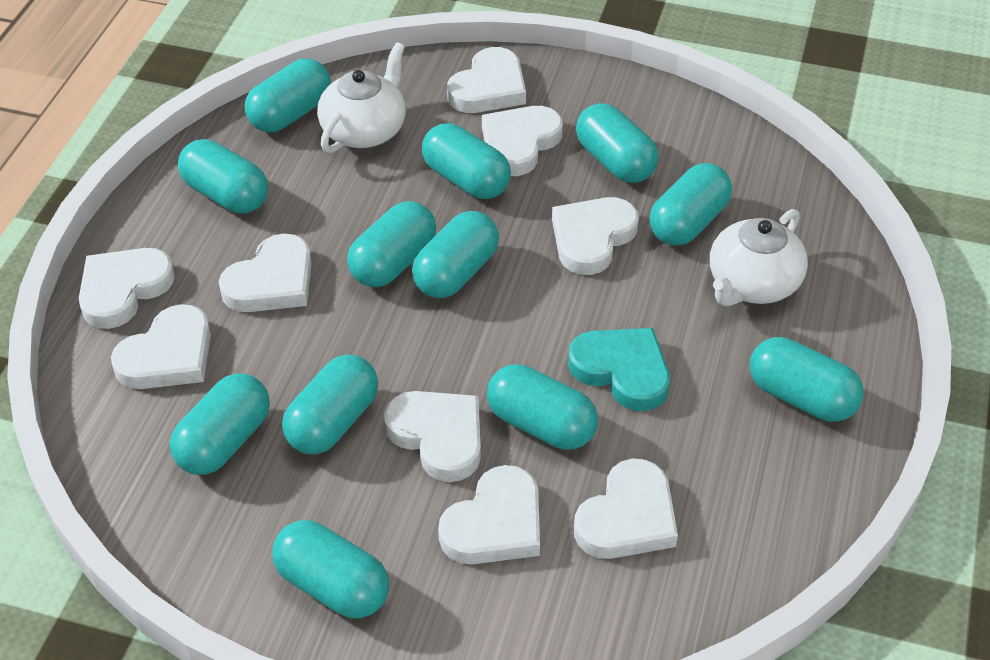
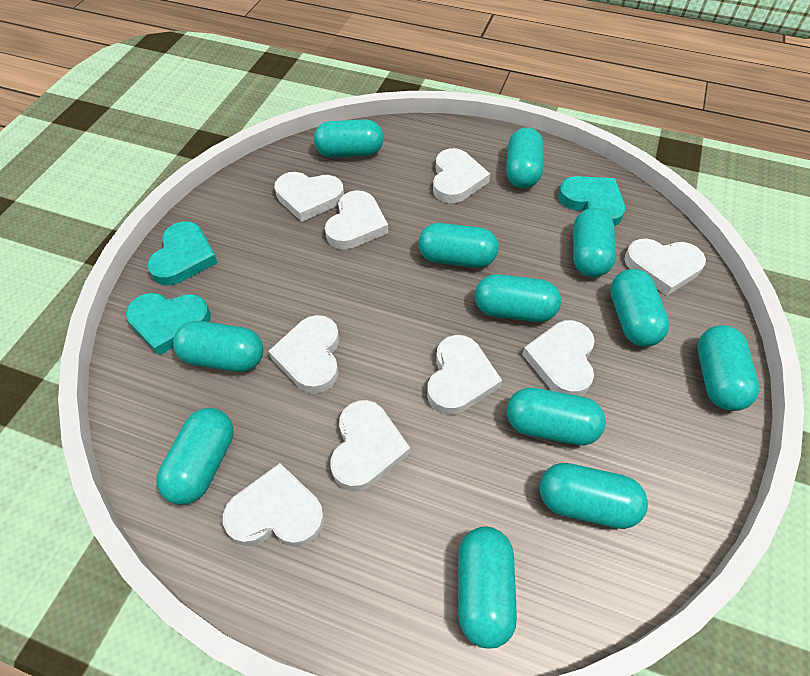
turquoise heart: [568,328,670,411] = 1 -> [126,293,211,355] [147,222,218,285] [558,176,625,226] = 3
white teapot: [317,42,406,153] [710,209,808,306] = 2 -> none = 0

